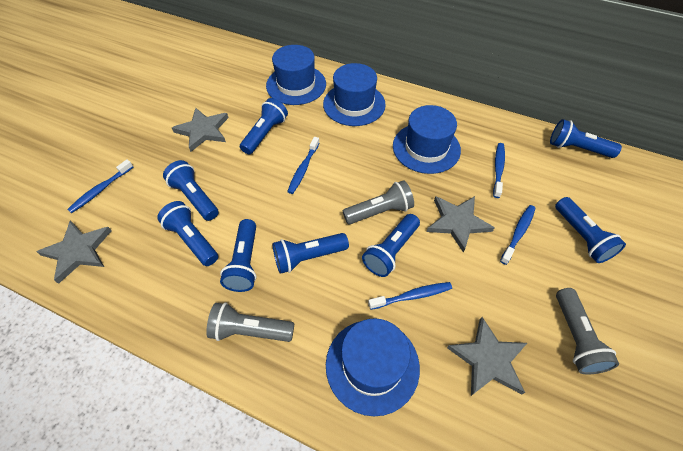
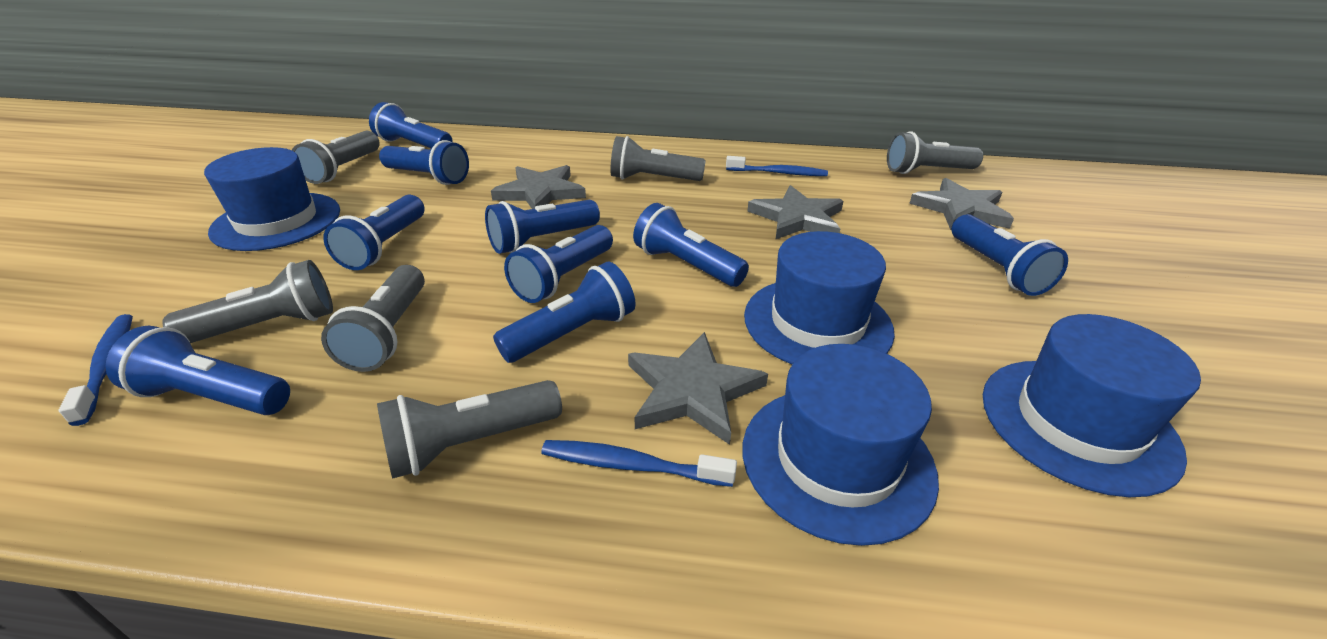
blue flashlight: [157,201,218,266] [163,160,219,221] [220,219,256,292] [240,98,288,155] [273,233,349,274] [362,214,420,277] [550,119,622,158] [555,197,626,263] = 8 -> [106,326,290,415] [323,195,425,270] [369,102,453,148] [379,140,469,185] [485,200,600,254] [493,261,636,363] [504,225,613,303] [633,203,749,287] [951,214,1068,296] = 9
blue toothbrush: [67,159,133,213] [287,137,320,194] [368,282,452,310] [493,143,505,198] [500,205,536,265] = 5 -> [59,314,133,426] [541,440,737,487] [726,156,828,176] = 3
grey flashlight: [206,303,294,342] [343,180,414,224] [556,288,619,374] = 3 -> [162,260,333,343] [292,131,380,184] [321,265,425,372] [377,380,562,479] [610,136,706,181] [887,131,983,174] = 6

